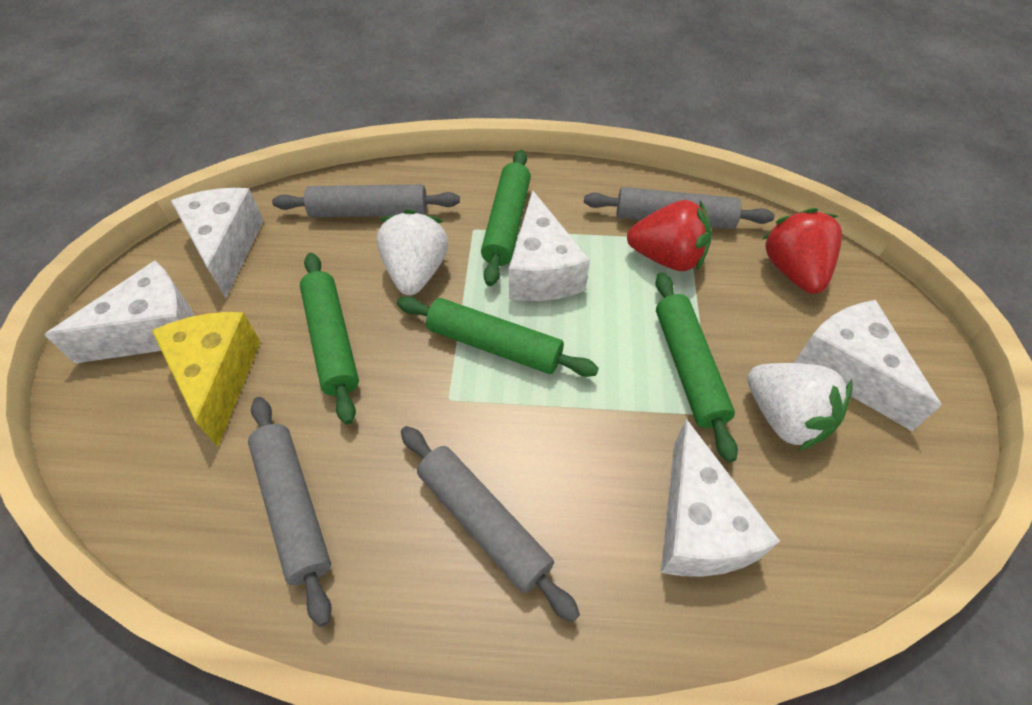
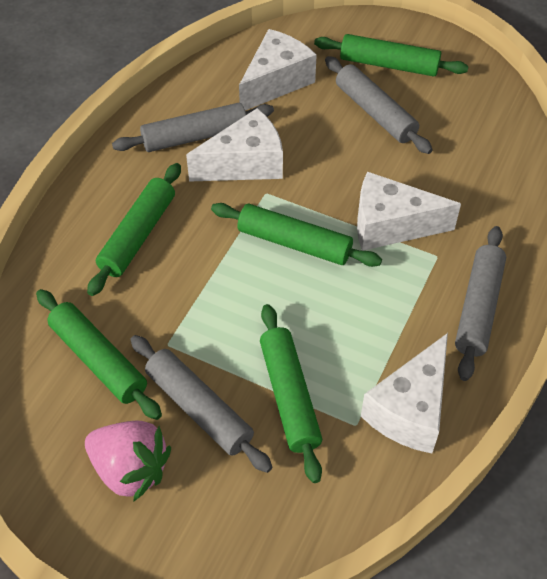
green rolling pin: [300,253,359,425] [397,296,599,377] [481,150,531,286] [656,272,738,462] = 4 -> [36,289,162,420] [87,163,181,296] [211,203,382,267] [260,304,322,483] [314,34,469,76] = 5
pink strawberry: none = 0 -> [85,420,171,502] = 1
red strawberry: [627,200,712,272] [762,208,842,294] = 2 -> none = 0
white cheese: [44,261,194,363] [171,188,264,298] [509,190,590,301] [661,419,780,577] [794,300,942,431] = 5 -> [186,108,283,182] [239,29,317,110] [357,172,461,251] [361,333,448,453] = 4
white strawberry: [377,209,448,295] [747,363,853,451] = 2 -> none = 0
yellow cheese: [152,312,261,447] = 1 -> none = 0

